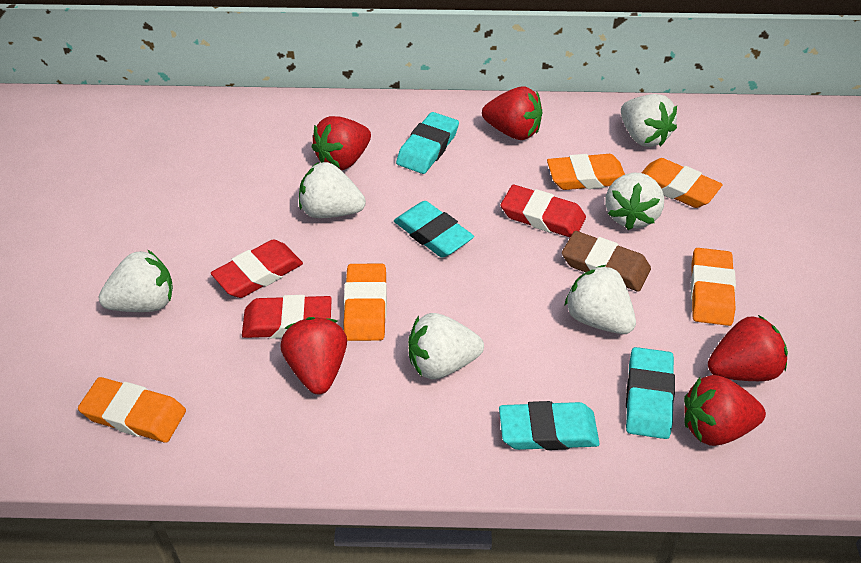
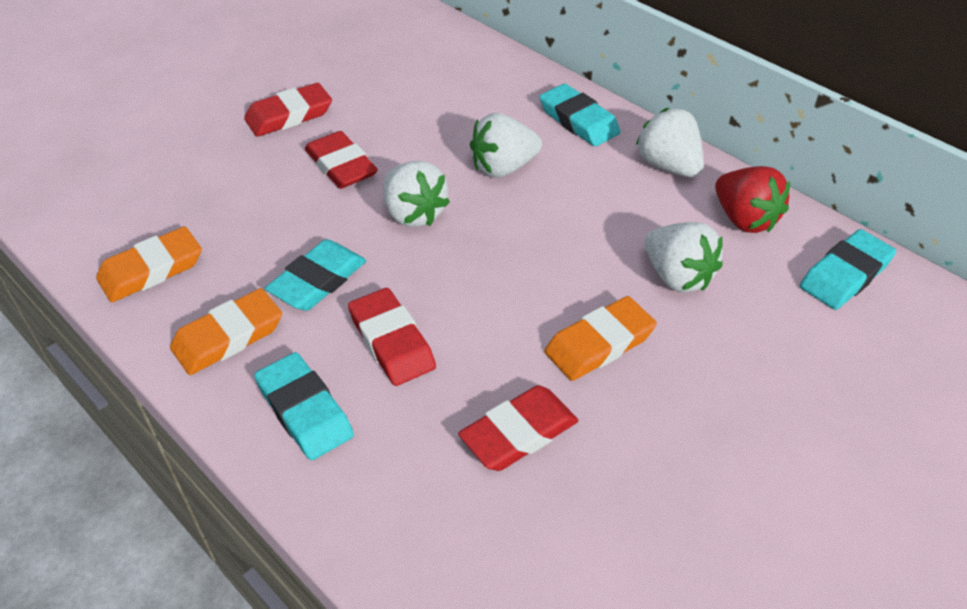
brown eraser: [562,231,651,292] = 1 -> none = 0
orange eraser: [78,377,186,443] [344,264,387,341] [547,154,625,190] [641,158,723,208] [691,248,736,326] = 5 -> [96,226,202,302] [170,288,282,375] [545,296,657,381] = 3
red eraser: [211,239,303,298] [242,295,332,339] [501,185,586,237] = 3 -> [244,83,332,137] [305,131,378,189] [348,288,436,386] [458,385,578,471] = 4
red strawberry: [280,317,347,394] [312,116,371,171] [482,86,542,140] [684,375,766,446] [708,315,788,381] = 5 -> [715,166,790,233] = 1
white strawberry: [98,250,173,312] [299,162,366,218] [408,313,484,379] [565,265,636,334] [605,172,664,230] [621,94,677,147] = 6 -> [383,161,450,227] [470,113,542,178] [636,108,704,177] [645,222,723,292] = 4

